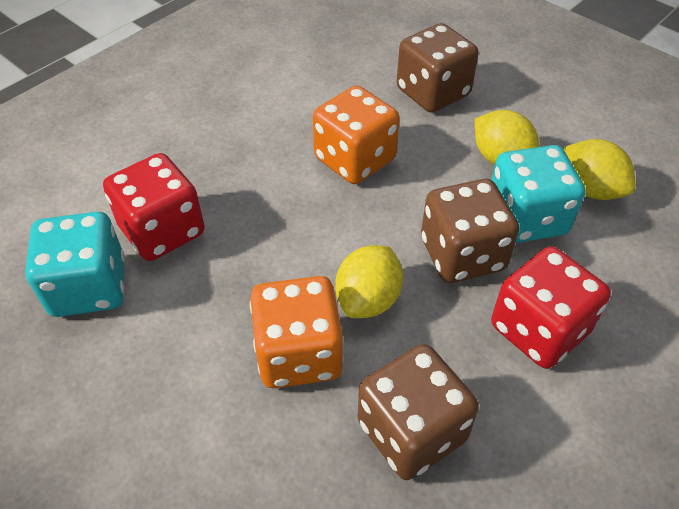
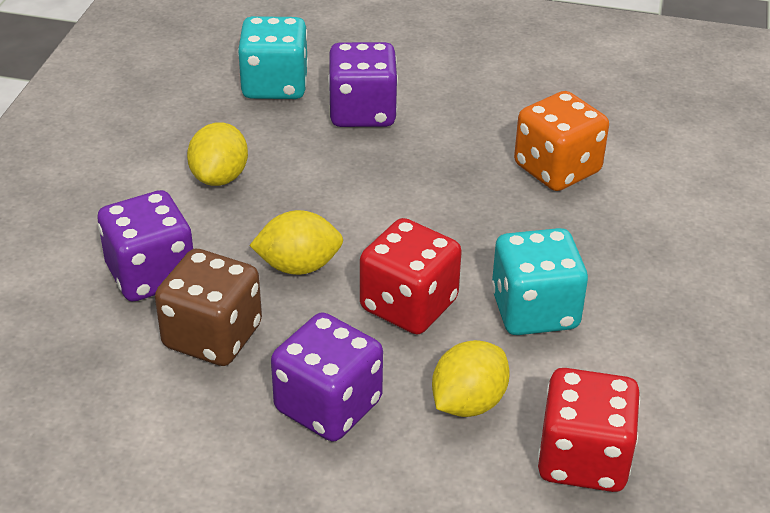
brown dice: [358,344,479,480] [397,23,479,113] [421,179,519,283] = 3 -> [155,249,262,366] = 1
orange dice: [250,276,344,388] [313,86,400,184] = 2 -> [514,91,609,191] = 1
purple dice: none = 0 -> [97,190,193,301] [271,312,383,441] [328,42,398,127] = 3

